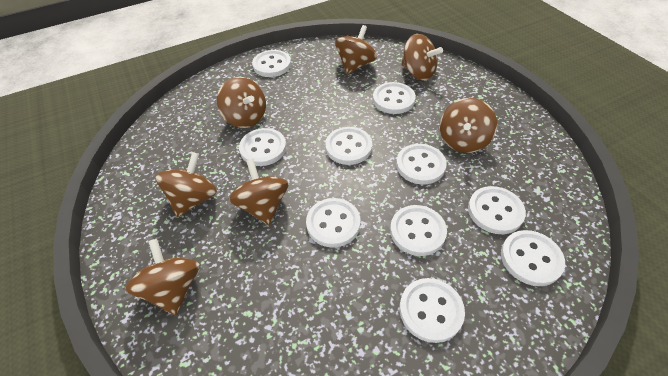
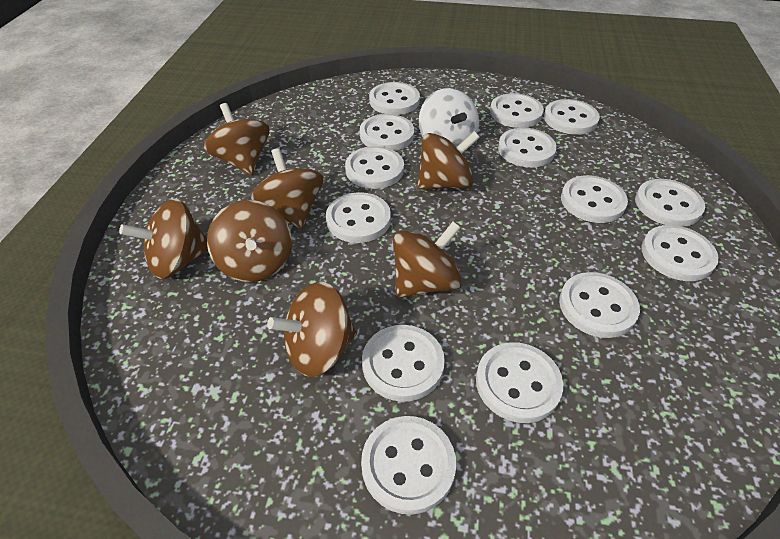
white button: [239,128,286,166] [252,50,291,77] [306,198,361,247] [325,127,372,165] [373,82,416,114] [390,205,447,256] [396,144,447,184] [399,278,465,343] [468,186,526,234] [501,230,565,286] = 10 -> [326,192,391,243] [345,146,404,189] [360,114,414,151] [361,416,456,514] [362,325,445,402] [369,82,420,115] [476,342,563,423] [490,93,544,128] [498,128,557,167] [544,99,600,135] [559,272,640,338] [561,175,628,223] [635,179,705,227] [641,225,719,281] = 14
white spinning top: none = 0 -> [419,88,479,147] = 1

